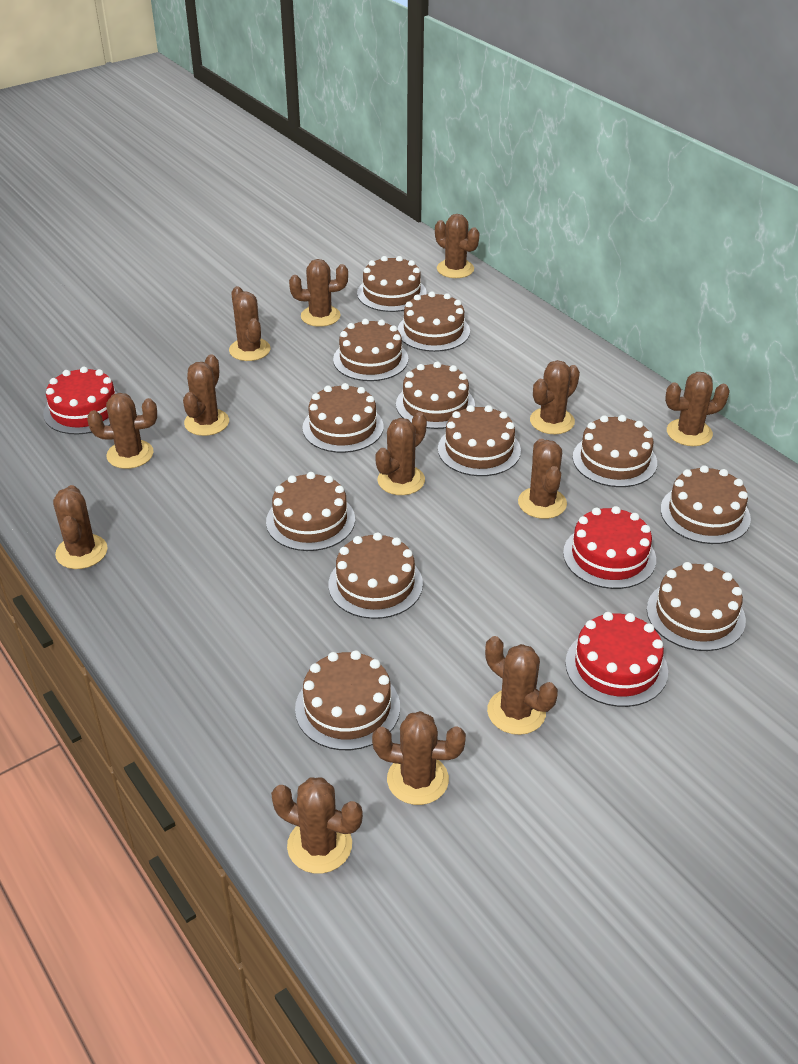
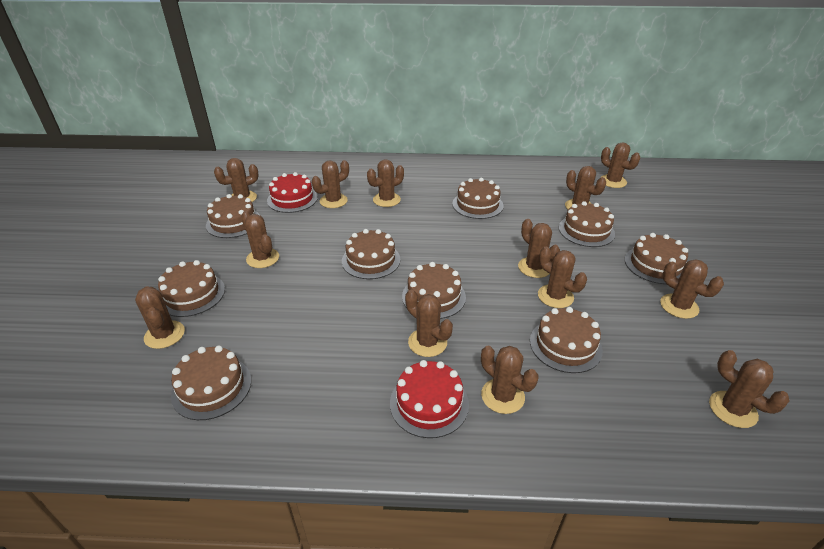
brown cake: [266,472,355,551] [295,650,400,750] [302,383,384,453] [328,532,423,619] [333,319,409,381] [357,256,427,312] [396,362,475,429] [397,291,470,352] [438,405,521,476] [573,415,657,487] [647,562,746,651] [660,465,751,544] = 12 -> [158,260,225,317] [171,346,251,420] [206,194,260,238] [342,229,400,279] [402,262,466,319] [452,178,503,219] [530,307,603,373] [559,201,615,247] [625,233,688,284] = 9
red cake: [43,367,117,434] [563,506,656,589] [565,612,668,707] = 3 -> [267,172,318,213] [390,360,469,438] = 2

